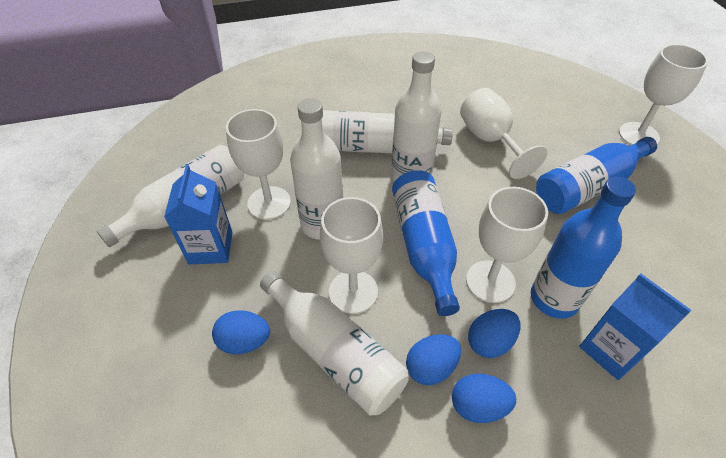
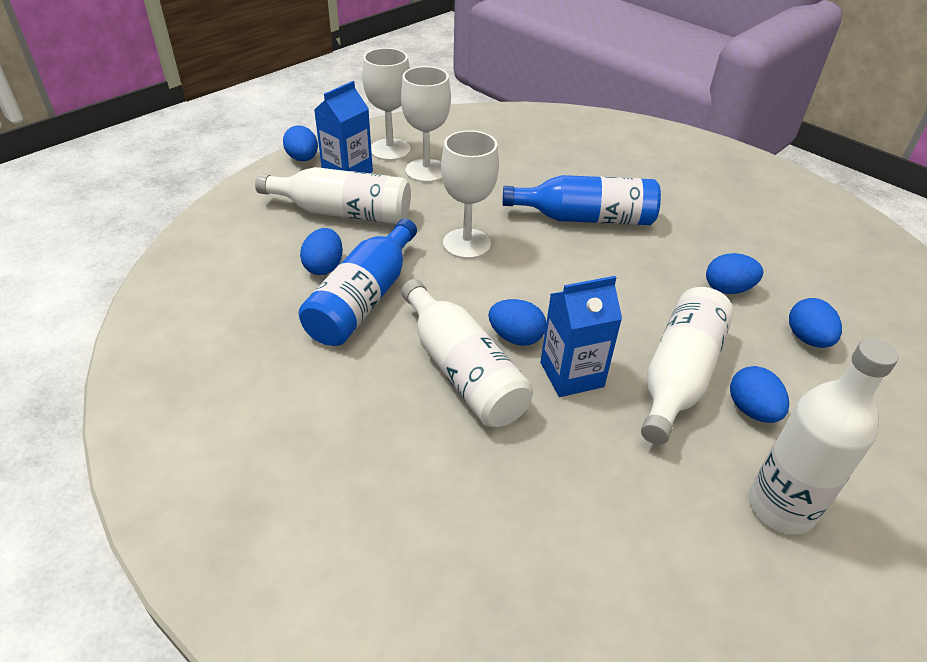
blue bottle: [392,170,460,316] [531,177,636,319] [536,137,657,214] = 3 -> [299,219,417,346] [502,175,661,225] = 2
blue egg: [212,310,270,354] [406,334,461,385] [452,374,516,423] [468,309,520,358] = 4 -> [283,125,318,161] [300,228,343,275] [488,299,546,346] [706,253,763,294] [730,366,789,423] [789,298,842,348] = 6
white bottle: [97,145,244,247] [260,271,409,415] [290,98,343,240] [322,110,453,153] [391,51,442,182] = 5 -> [255,167,411,224] [401,279,533,427] [641,287,734,445] [748,338,899,535] = 4
white goblet: [226,109,291,220] [320,197,383,314] [460,88,547,179] [466,187,548,303] [619,44,708,145] = 5 -> [362,48,410,161] [401,66,451,182] [441,130,499,259] = 3

